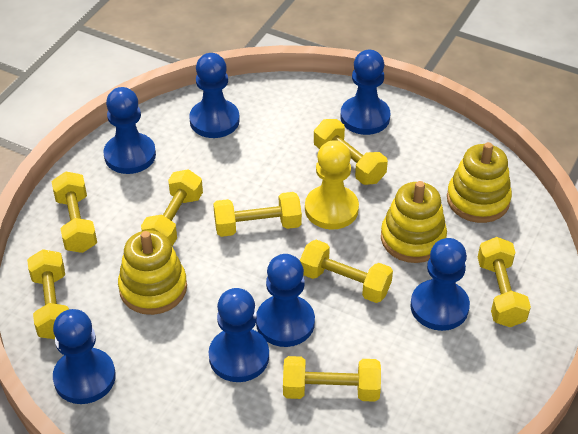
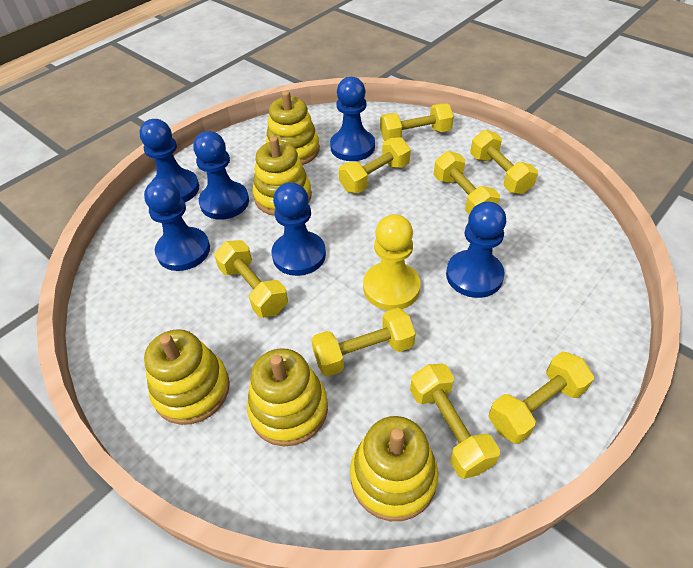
blue pawn: [53,309,116,404] [104,87,156,174] [189,53,240,138] [209,288,269,382] [256,254,315,347] [341,50,390,135] [410,238,470,331] = 7 -> [140,119,199,202] [144,179,210,271] [193,131,249,220] [271,182,326,276] [330,77,375,161] [446,202,506,298] = 6
yellow stacking toy: [118,230,187,315] [381,181,447,263] [447,142,512,223] = 3 -> [144,329,230,425] [247,348,328,446] [253,136,312,216] [266,91,320,165] [350,416,438,521] = 5

